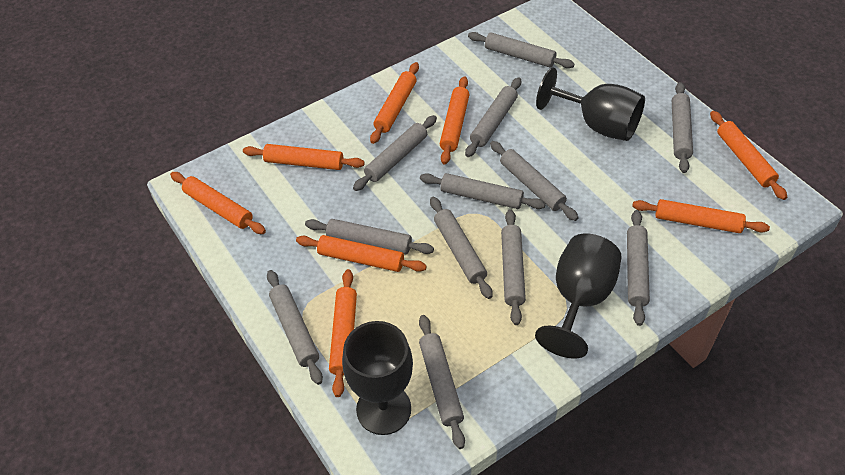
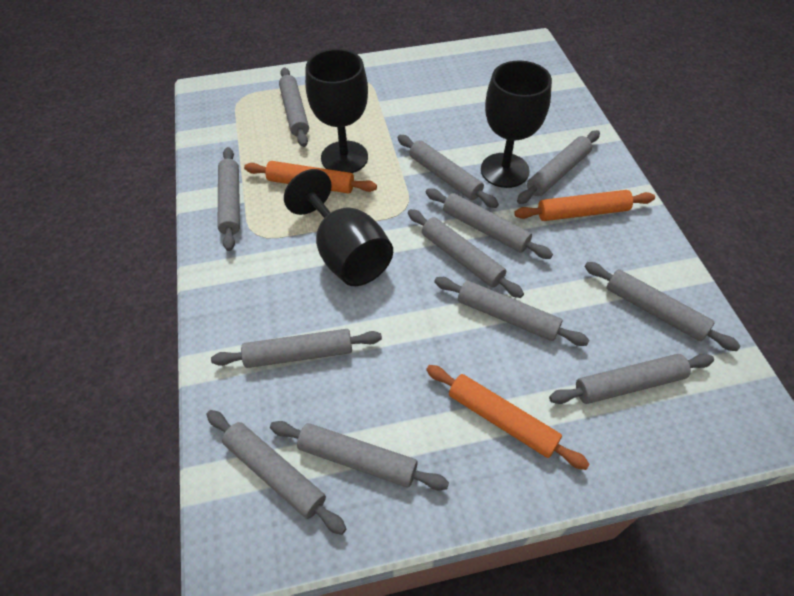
orange rolling pin: [170,172,266,234] [243,144,365,170] [296,235,427,272] [329,269,357,397] [370,62,419,144] [440,76,469,165] [632,199,770,233] [710,111,787,200] = 8 -> [244,161,377,194] [426,365,589,470] [514,190,655,221] = 3

